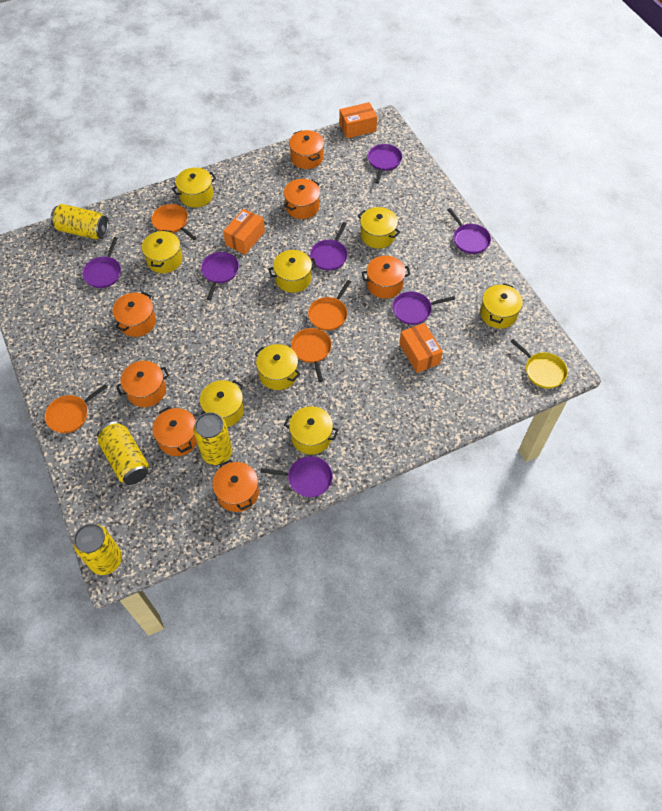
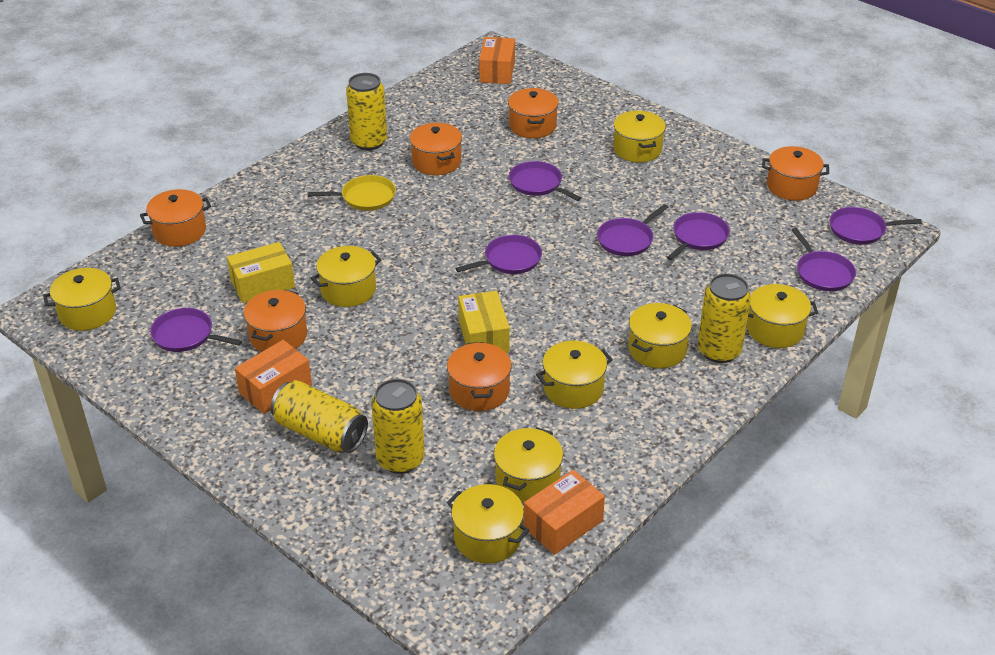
orange pan: [45,384,107,433] [151,204,197,240] [291,328,332,382] [308,280,351,331] = 4 -> none = 0
orange pot: [112,292,156,337] [116,361,169,407] [152,407,197,456] [212,459,259,512] [284,179,320,219] [289,130,324,169] [362,256,410,299] = 7 -> [140,189,211,247] [244,289,307,352] [410,123,462,175] [447,342,512,411] [508,88,559,138] [762,146,829,201] = 6
yellow box: none = 0 -> [227,242,295,303] [458,291,510,353] = 2

